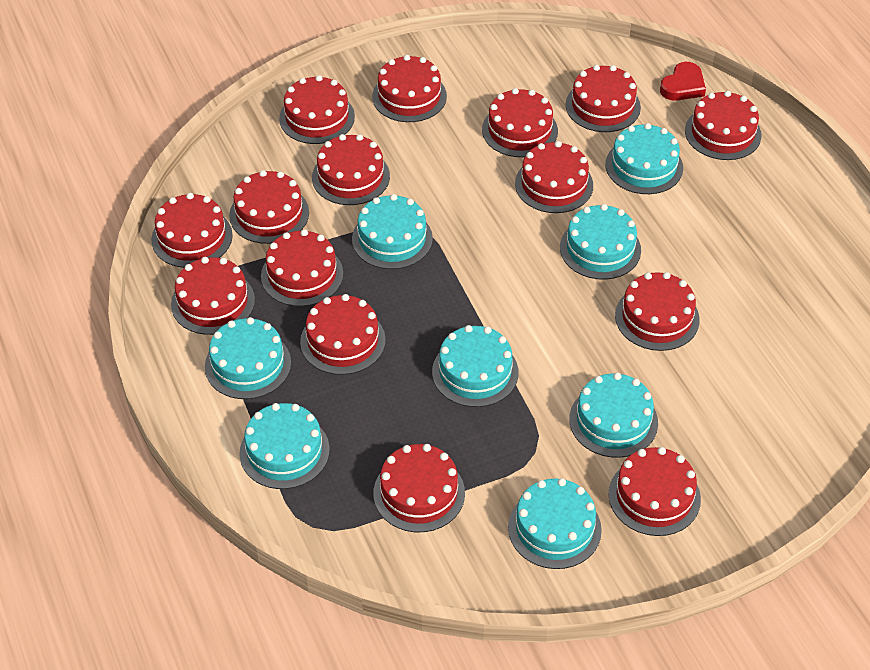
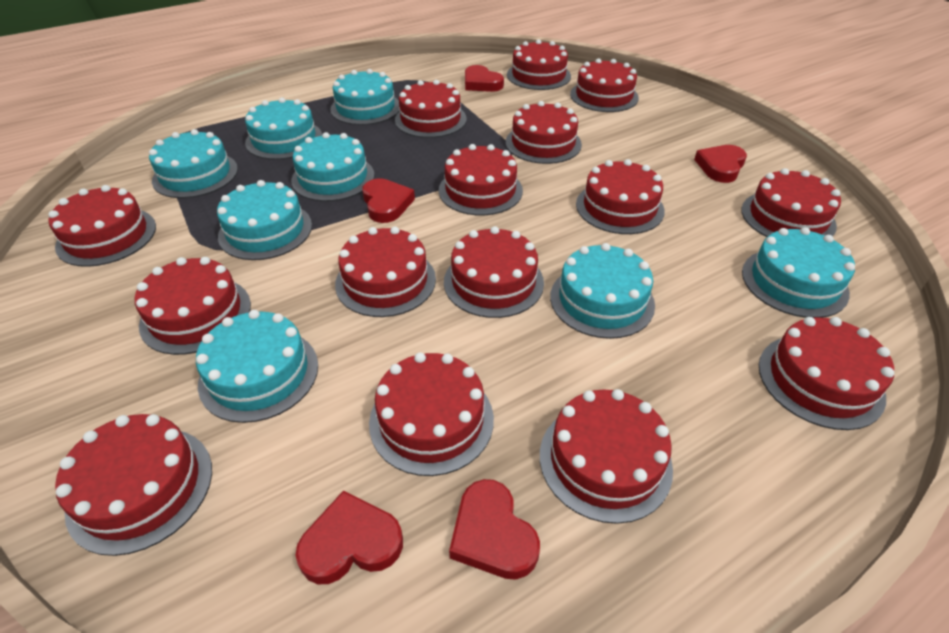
red heart: [660,62,706,101] = 1 -> [295,491,403,584] [362,178,415,223] [449,479,540,580] [465,65,504,92] [694,145,747,183] = 5

